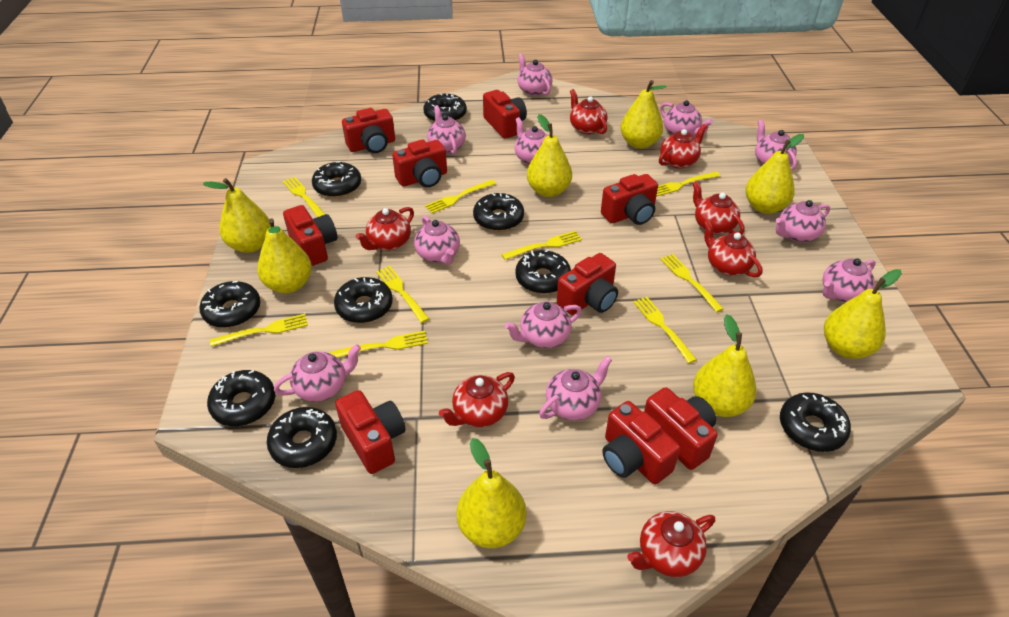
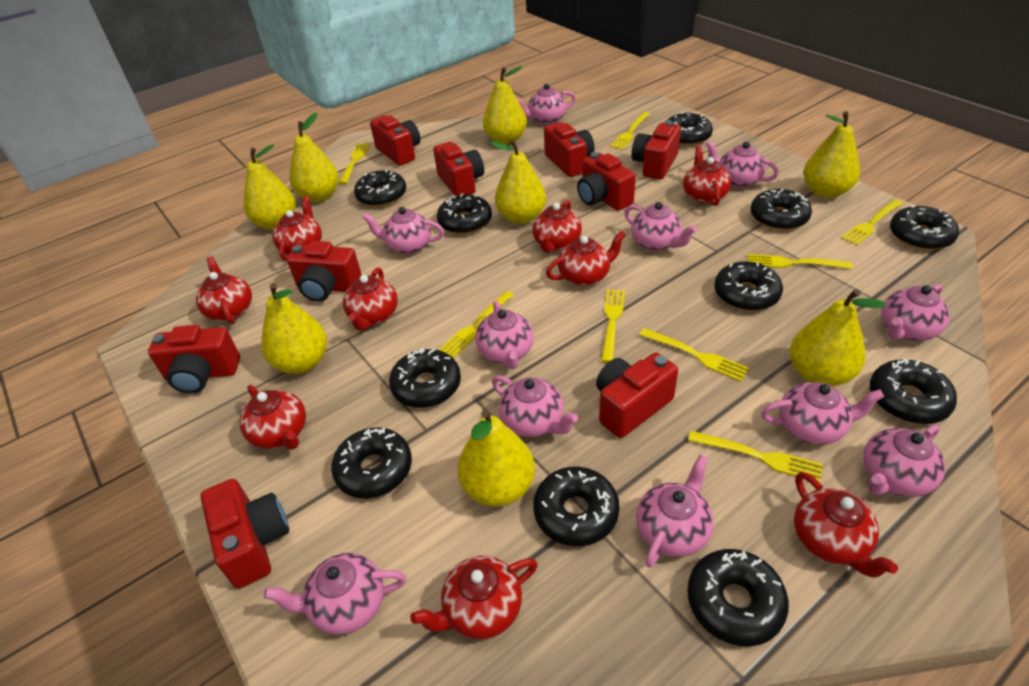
black donut: [199,281,261,328] [207,370,275,426] [267,407,337,468] [312,161,361,198] [334,277,393,323] [423,93,467,122] [473,193,524,231] [515,249,571,294] [780,392,851,452] = 9 -> [331,428,412,498] [354,170,406,207] [389,348,461,408] [437,193,492,234] [533,467,620,546] [665,112,713,146] [687,549,789,646] [714,261,783,311] [750,189,812,230] [869,358,957,424] [890,205,959,250] = 11
red teapot: [355,207,414,251] [439,372,515,427] [570,89,607,134] [627,511,715,577] [659,124,707,168] [692,181,745,235] [703,220,762,277] = 7 -> [196,256,252,325] [239,385,306,449] [272,196,322,261] [343,268,398,331] [410,556,538,639] [532,200,582,253] [546,231,626,286] [683,146,731,206] [794,472,898,578] = 9
yellow fork: [210,314,308,347] [283,176,325,217] [330,331,428,358] [376,266,429,323] [425,180,496,213] [502,231,582,260] [634,297,697,363] [656,171,720,197] [660,254,724,312] = 9 -> [339,143,370,184] [439,291,514,358] [601,289,625,363] [610,112,650,150] [640,328,749,382] [688,431,823,482] [747,254,853,269] [841,199,903,246] = 8

